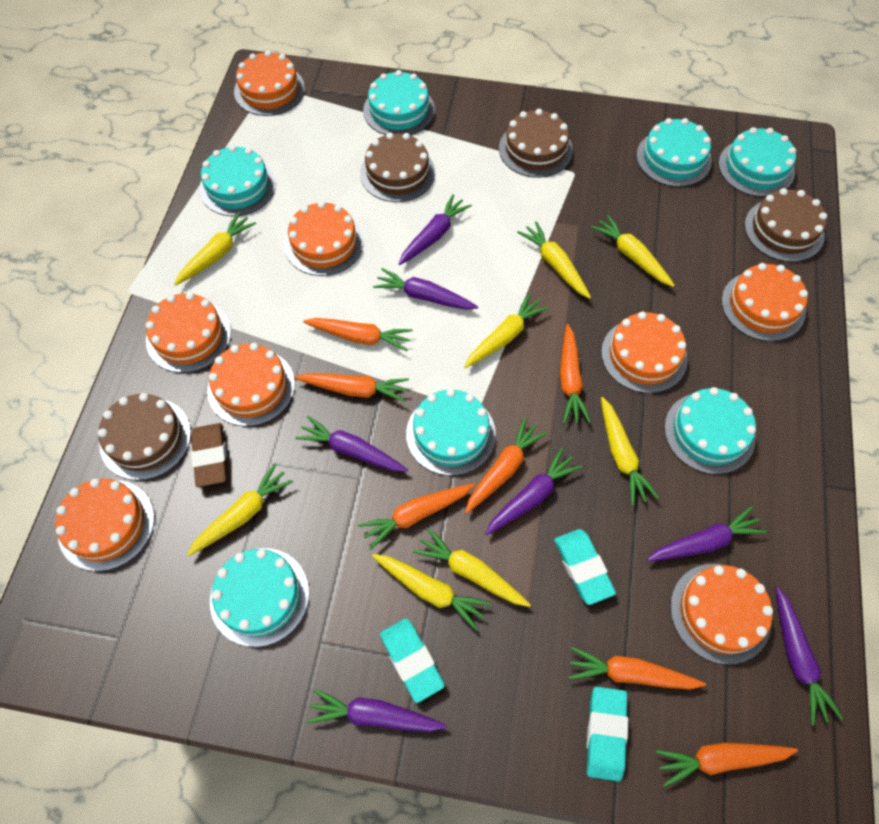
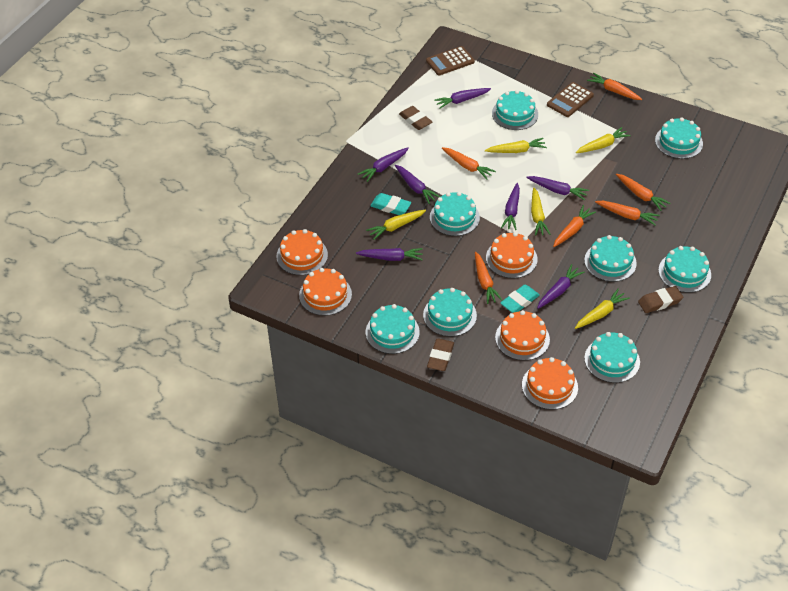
brown cake: [98,393,191,480] [360,132,435,202] [499,109,573,178] [744,188,827,262] = 4 -> none = 0
brown calculator: none = 0 -> [426,46,475,75] [547,82,594,117] = 2
brown eraser: [191,423,228,487] = 1 -> [399,106,432,130] [427,339,454,371] [638,286,683,313] = 3
orange cake: [55,479,154,571] [146,292,231,373] [207,343,295,426] [234,50,305,116] [284,201,364,276] [601,312,688,393] [670,564,773,665] [721,263,808,341] = 8 -> [276,229,328,275] [299,268,352,316] [486,232,538,278] [495,310,550,361] [522,357,578,410] = 5
orange carrot: [295,373,409,402] [303,318,413,352] [358,483,475,550] [465,417,547,514] [560,324,591,424] [569,647,706,690] [656,743,798,787] = 7 -> [442,147,496,180] [475,252,503,304] [553,205,596,247] [587,73,642,100] [595,201,660,226] [616,174,670,211] = 6
turquoise cake: [199,145,276,216] [210,548,309,647] [363,70,435,135] [406,389,496,476] [636,118,712,187] [664,387,756,474] [718,127,796,197] = 7 -> [365,304,420,354] [423,288,477,337] [430,192,480,236] [492,90,538,130] [584,235,637,282] [584,332,640,383] [655,118,703,159] [658,246,711,293] = 8
turquoise eraser: [380,618,445,703] [554,529,616,605] [587,687,628,782] = 3 -> [370,193,411,215] [501,285,539,313] = 2
yellow carrot: [174,212,256,286] [187,463,293,556] [372,554,491,631] [413,528,531,607] [464,293,549,368] [517,221,591,299] [591,215,675,287] [601,397,659,506] = 8 -> [366,210,426,240] [485,138,547,153] [531,188,550,236] [575,289,630,329] [576,127,631,153] = 5

